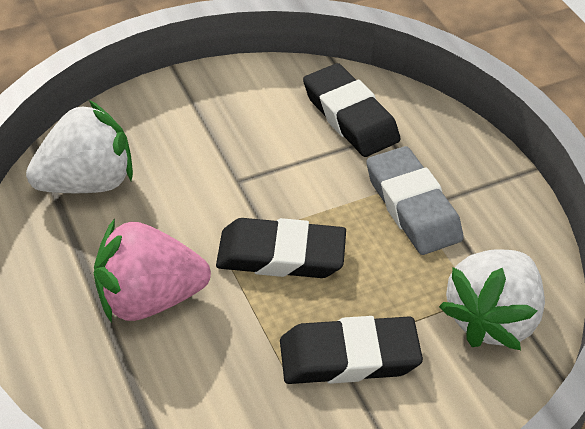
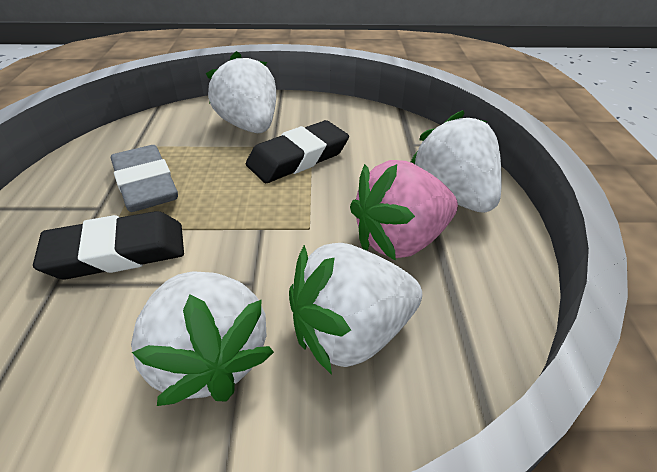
black eraser: [216,218,346,278] [280,316,423,384] [303,63,400,157] = 3 -> [33,211,184,279] [246,120,349,183] = 2
white strawberry: [26,100,133,193] [439,249,545,350] = 2 -> [131,271,274,406] [206,51,276,133] [289,243,422,375] [411,110,502,213] = 4

